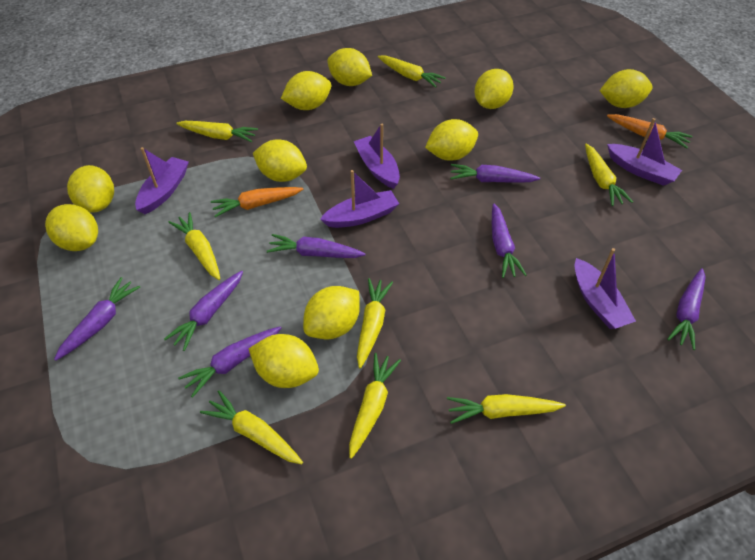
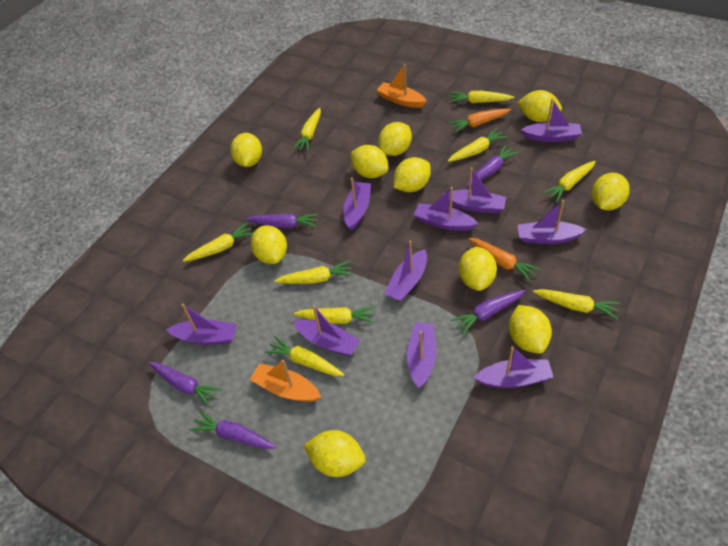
orange boat: none = 0 -> [250,360,321,402] [377,64,427,108] = 2
purple boat: [135,147,189,214] [320,170,399,228] [354,124,400,189] [575,248,636,329] [607,118,682,186] = 5 -> [166,304,237,345] [293,305,360,356] [343,178,371,230] [384,241,427,302] [407,323,437,388] [414,187,478,231] [442,167,506,213] [473,346,553,388] [518,200,586,244] [521,98,582,142] = 10
purple carrot: [54,277,140,361] [164,271,243,351] [178,326,282,398] [267,234,365,258] [450,164,540,183] [492,204,527,278] [667,268,706,350] = 7 -> [149,362,222,407] [189,410,276,449] [246,213,319,228] [451,290,525,335] [466,145,519,186] = 5
yellow carrot: [168,212,220,280] [176,121,258,142] [200,390,303,464] [349,353,401,459] [357,278,393,368] [378,56,446,88] [447,394,566,424] [585,144,633,206] = 8 -> [183,223,253,262] [265,336,345,376] [274,261,353,284] [293,108,321,151] [294,306,376,324] [448,128,507,162] [449,91,514,103] [533,289,620,319] [542,161,596,203] = 9

